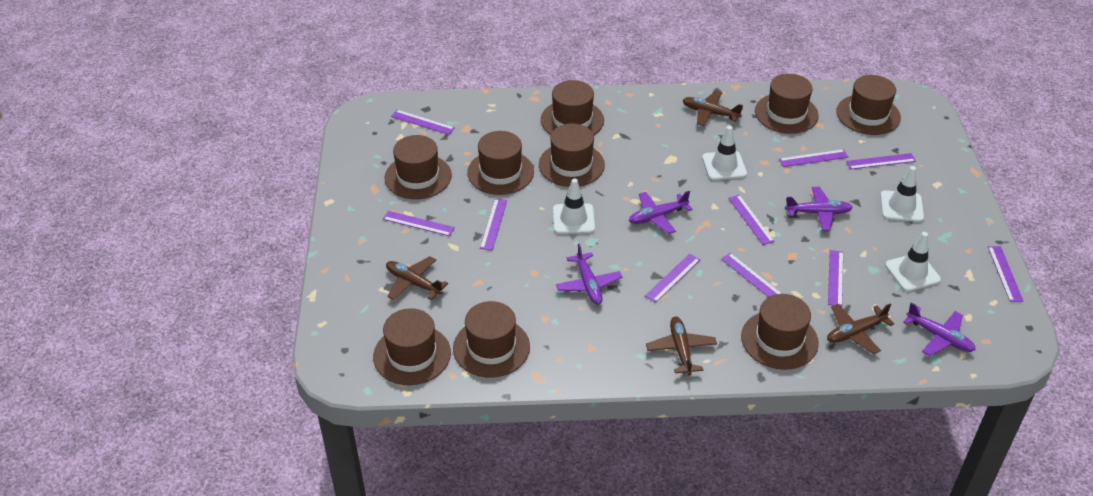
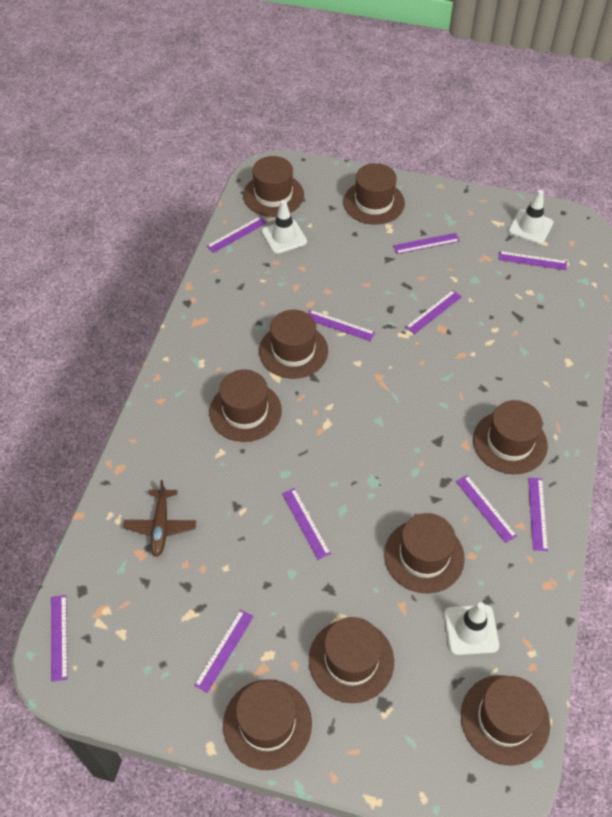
brown plane: [386,256,448,300] [646,316,717,375] [683,91,743,126] [827,304,894,354] = 4 -> [123,480,196,557] = 1
purple plane: [556,243,622,305] [629,191,693,234] [785,187,853,231] [903,303,976,356] = 4 -> none = 0
white traffic cone: [553,179,595,234] [702,126,747,180] [880,166,924,222] [885,232,941,292] = 4 -> [262,200,307,254] [444,602,499,655] [509,190,553,244] = 3

